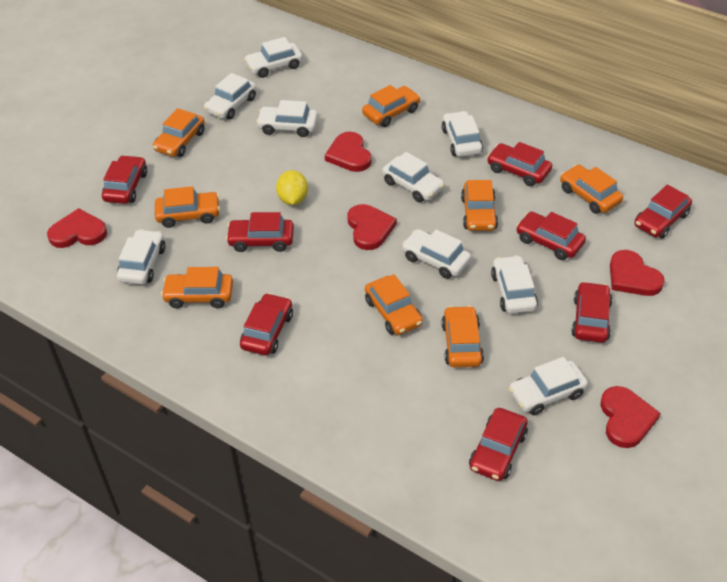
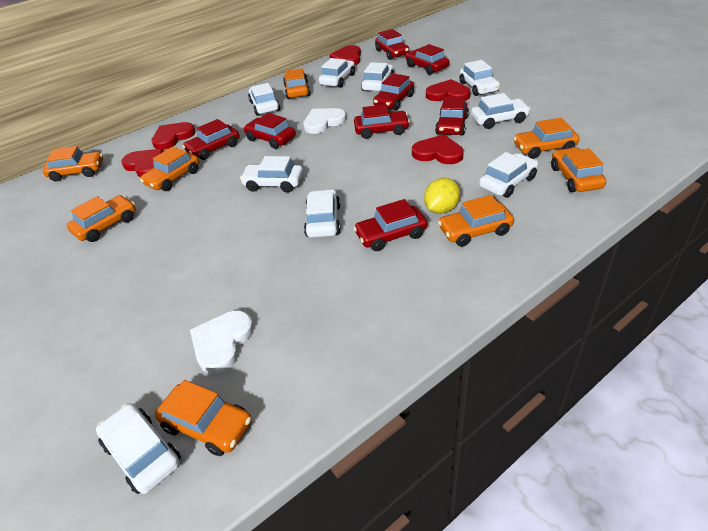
white heart: none = 0 -> [190,311,254,374] [303,108,346,134] = 2

